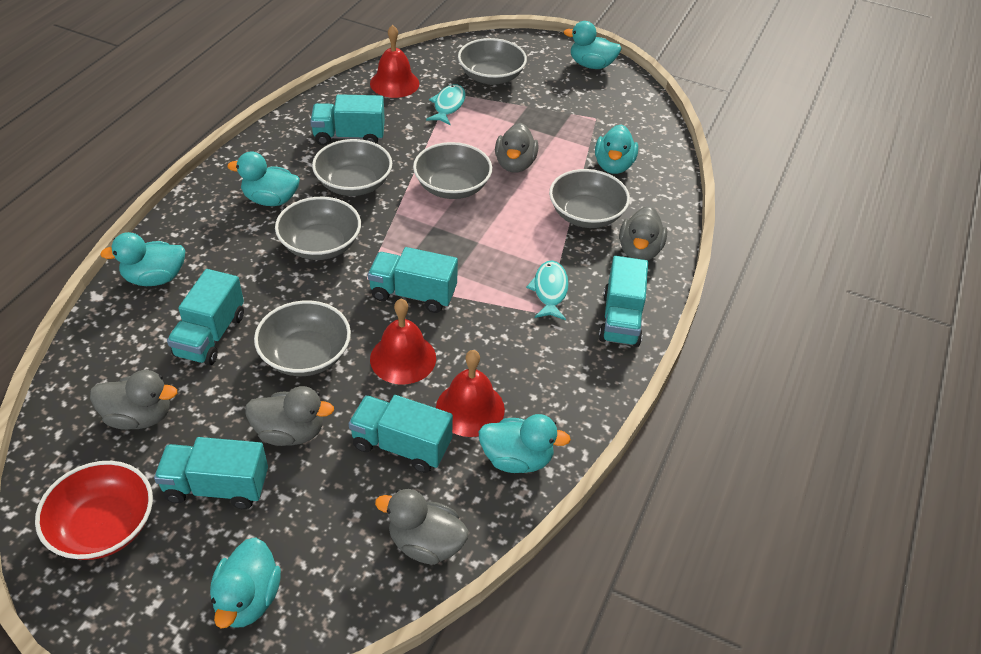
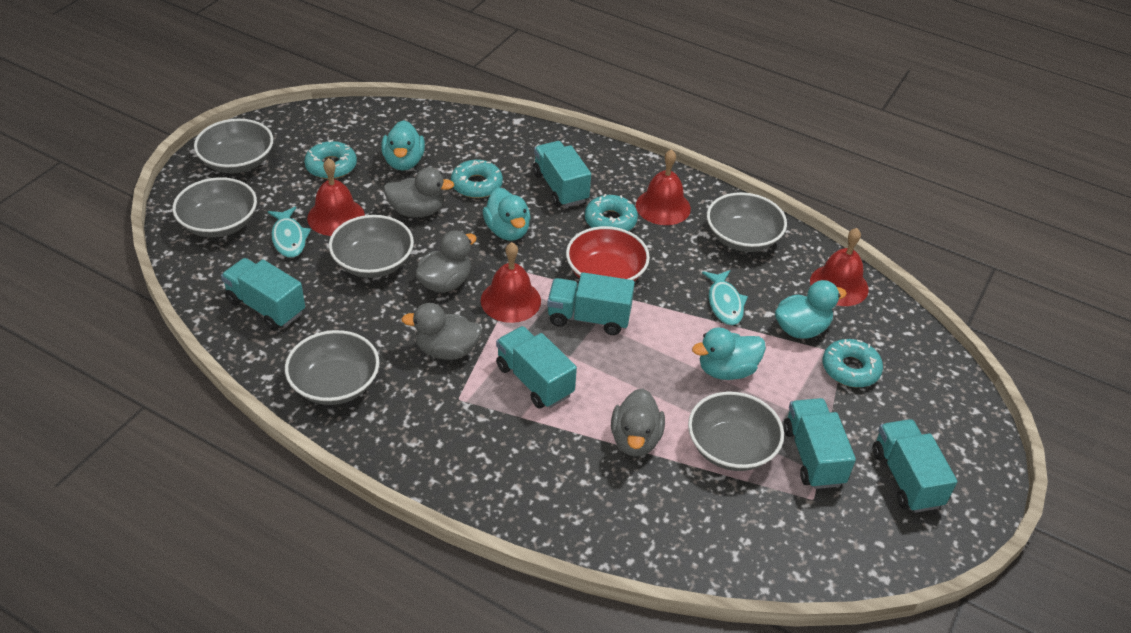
grey duck: [90,370,177,430] [245,386,334,446] [375,489,469,565] [495,123,538,173] [619,206,667,260] = 5 -> [383,167,454,217] [402,303,482,360] [415,230,477,293] [611,388,665,456] = 4
red bell: [370,25,419,98] [370,299,436,384] [436,350,505,437] = 3 -> [307,158,365,236] [481,242,541,323] [636,149,691,225] [810,228,869,306] = 4
turquoise donut: none = 0 -> [304,140,357,179] [451,160,503,198] [585,194,638,231] [823,339,883,388] = 4
turquoise duck: [100,232,185,286] [210,538,281,629] [227,151,300,206] [478,414,571,473] [564,21,622,69] [595,124,638,174] = 6 -> [381,120,425,171] [483,188,531,241] [692,327,766,380] [775,280,847,339] = 4

